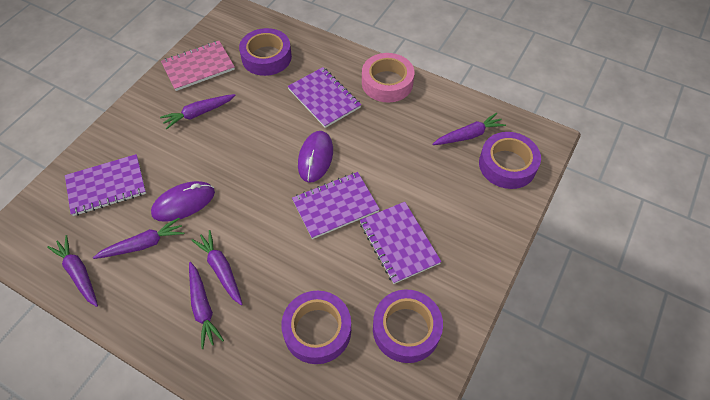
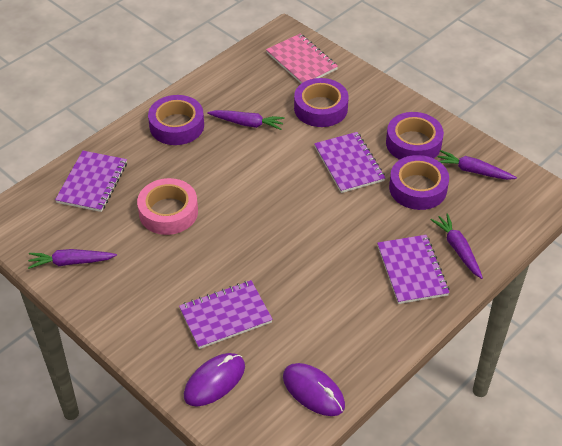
purple carrot: [47,235,98,307] [93,218,185,259] [160,94,236,130] [189,262,224,349] [191,230,243,305] [432,113,506,145] = 6 -> [28,249,117,269] [207,110,285,130] [431,213,483,279] [437,150,517,180] = 4

